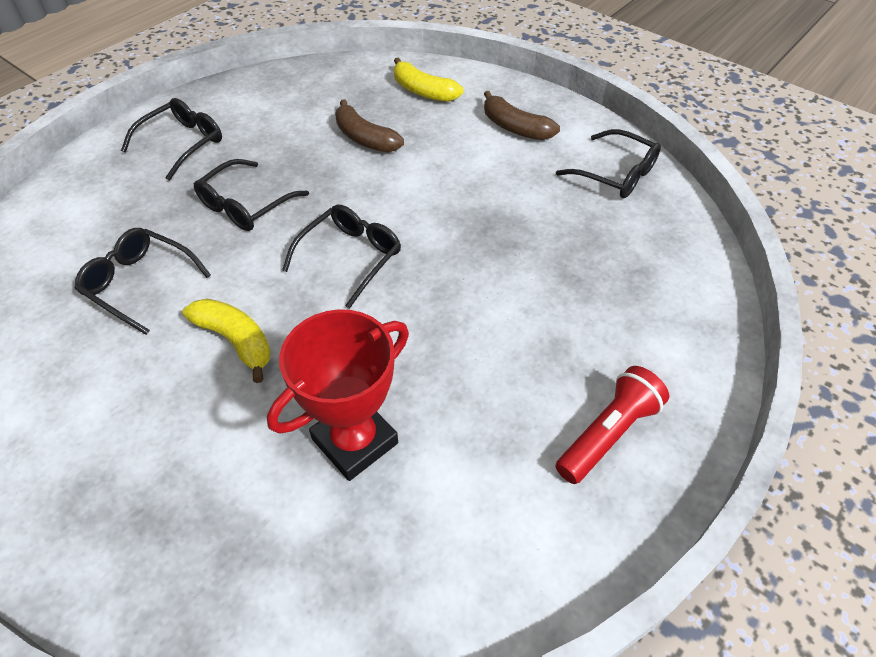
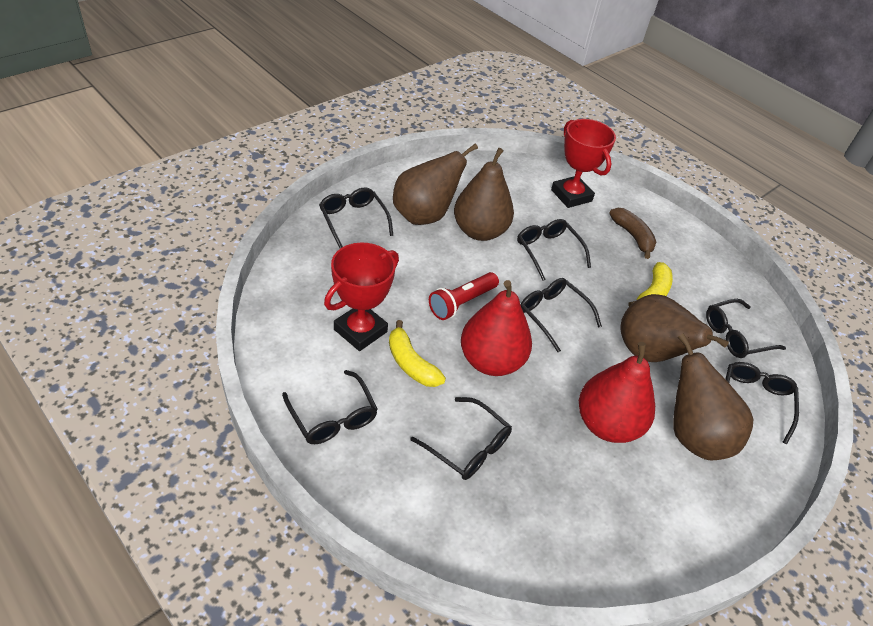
black glasses: [74,228,211,335] [121,98,222,181] [193,159,309,231] [282,204,401,309] [556,129,661,198] = 5 -> [282,370,378,444] [319,187,393,248] [410,397,512,480] [517,219,591,281] [521,278,602,352] [706,299,786,358] [726,362,799,444] = 7
brown banana: [335,99,404,152] [484,91,560,140] = 2 -> [609,208,656,259] = 1
brown pear: none = 0 -> [393,144,478,225] [454,148,514,241] [621,294,729,362] [673,333,753,460] = 4
red pear: none = 0 -> [461,280,532,376] [579,342,655,443] = 2
red trophy: [267,309,409,481] = 1 -> [324,242,399,351] [551,119,616,208] = 2

